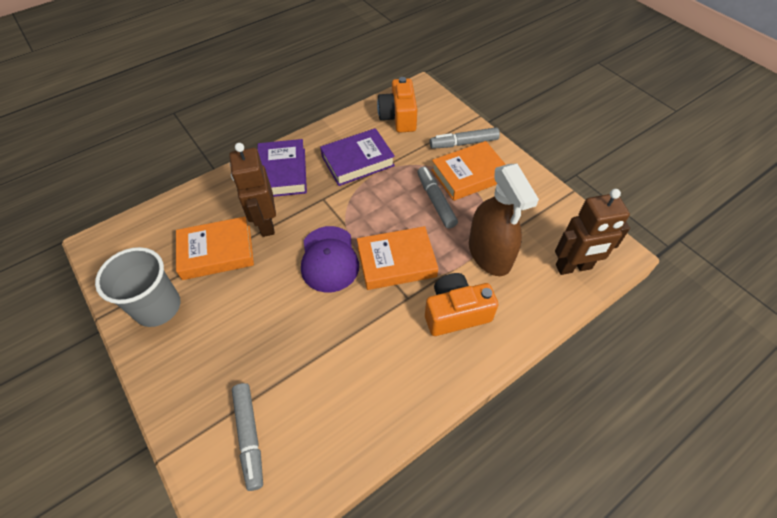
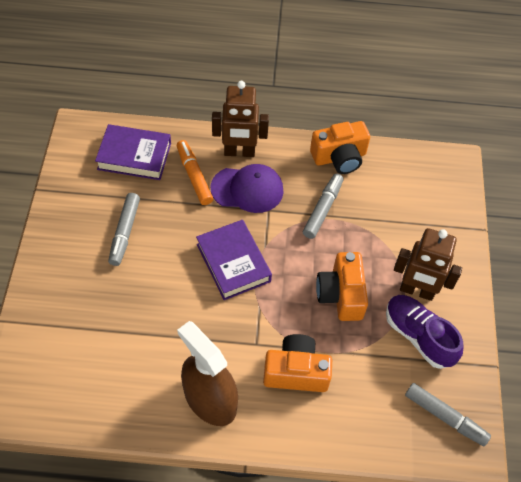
grey cup: [95,247,181,327] = 1 -> none = 0
orange book: [176,216,254,280] [357,226,438,290] [431,141,506,201] = 3 -> none = 0
orange camera: [377,77,417,133] [425,273,498,336] = 2 -> [263,334,332,392] [310,121,370,174] [316,252,368,321] = 3
orange marker: none = 0 -> [177,140,213,205] = 1
purple shoe: none = 0 -> [386,295,464,369] = 1

